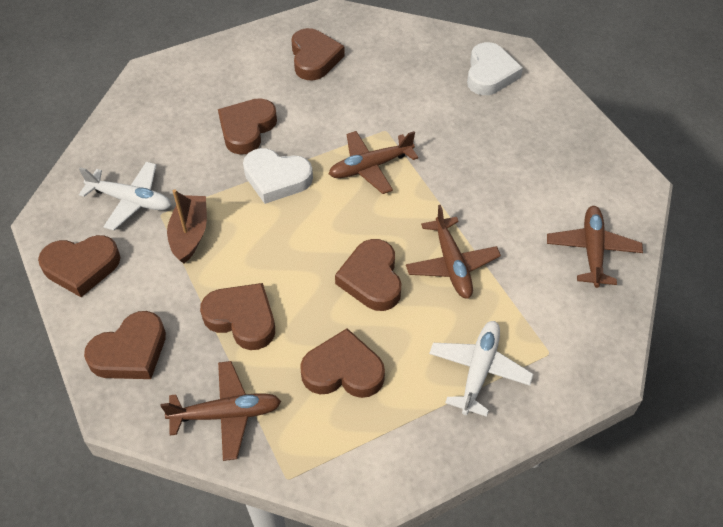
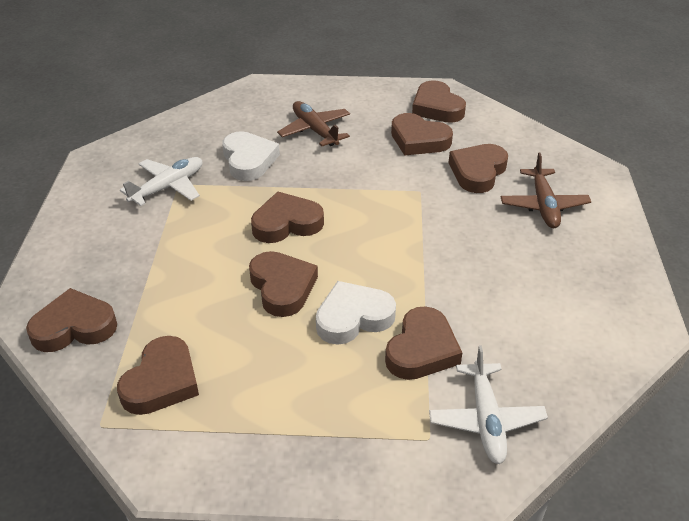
brown boat: [167,190,207,264] = 1 -> none = 0
brown heart: [38,235,120,297] [84,311,166,379] [200,283,275,350] [218,98,277,155] [291,28,345,80] [300,328,385,398] [335,239,401,311] = 7 -> [26,288,117,352] [117,336,199,415] [249,251,318,317] [251,192,324,243] [385,306,462,380] [391,113,453,156] [412,80,466,123] [449,144,508,193] = 8
brown plane: [161,361,281,461] [329,131,418,194] [406,205,501,299] [547,206,643,288] = 4 -> [277,101,350,146] [501,152,591,228] = 2

